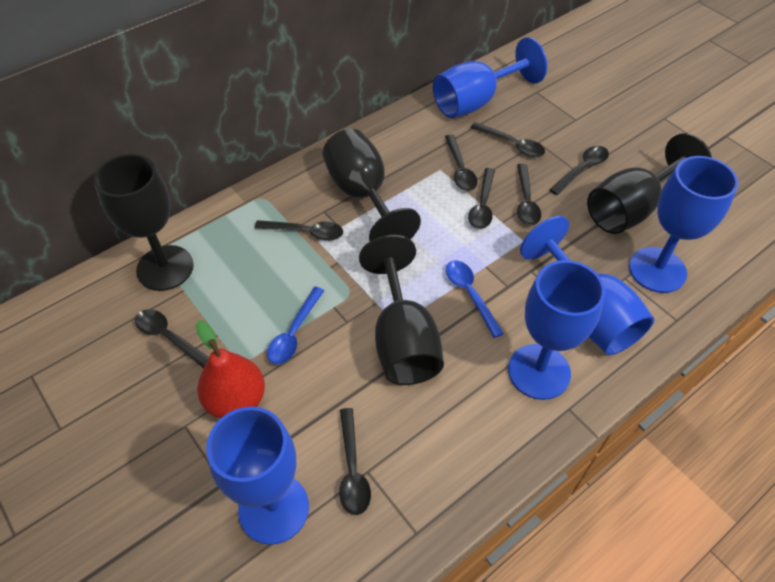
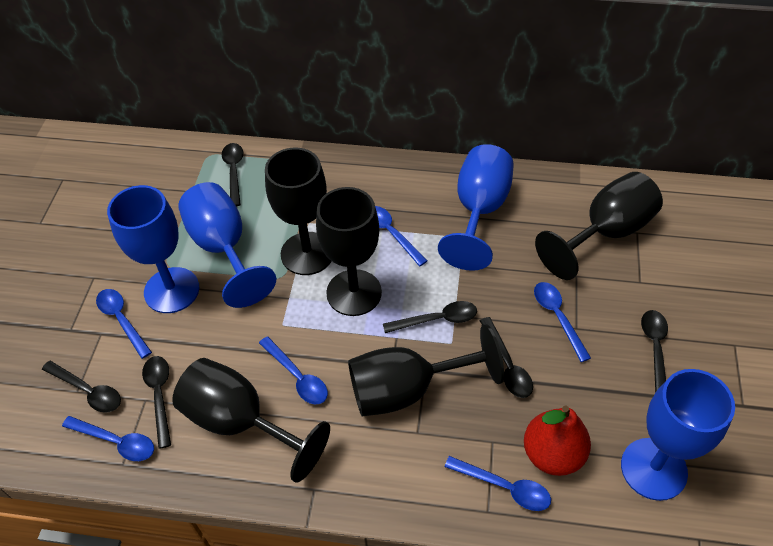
black goblet: [94,154,194,291] [323,129,421,241] [359,235,444,385] [587,133,712,234] = 4 -> [172,358,330,483] [265,148,332,275] [316,187,382,316] [348,324,504,416] [535,172,663,280] = 5
black spoon: [135,309,209,368] [255,220,343,241] [339,408,371,515] [445,134,477,191] [468,168,495,229] [470,122,545,157] [517,164,541,225] [549,146,609,195] = 8 -> [42,361,121,413] [142,356,171,449] [222,143,243,207] [383,301,477,333] [480,317,533,398] [641,310,668,393] = 6
blue goblet: [206,407,309,545] [433,37,547,118] [508,260,605,400] [520,216,654,355] [629,156,738,293] = 5 -> [107,185,199,313] [178,182,277,308] [438,144,514,271] [621,369,735,501] = 4
blue spoon: [267,287,324,365] [446,260,504,338] = 2 -> [62,416,154,461] [96,289,152,359] [259,336,328,404] [375,206,427,266] [445,456,551,511] [534,282,591,362] = 6

